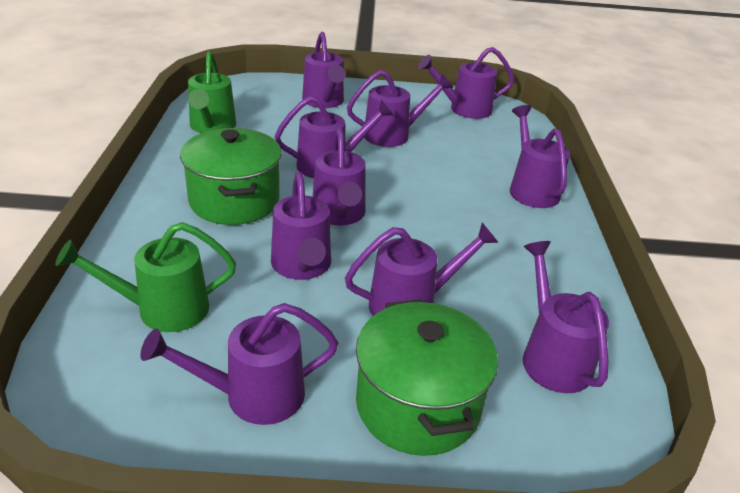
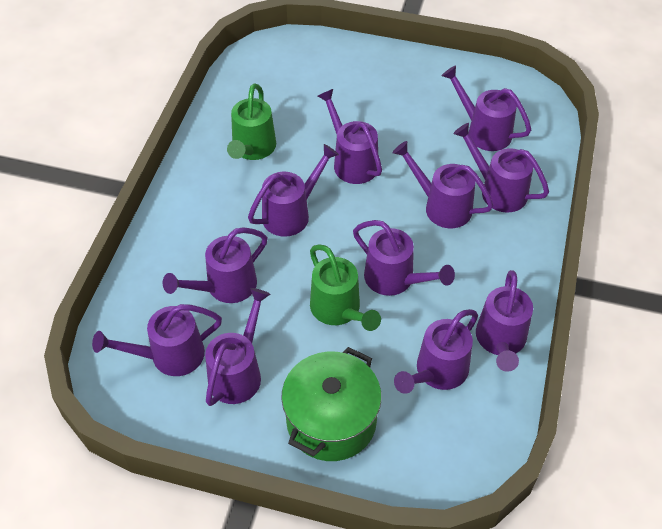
green pot: [180,128,282,225] [356,299,498,456] = 2 -> [281,347,382,461] = 1
purple watering can: [140,303,338,425] [271,172,331,280] [275,96,393,178] [302,32,346,108] [312,128,365,225] [345,223,499,316] [347,70,453,147] [418,47,515,119] [510,105,570,208] [523,241,609,393] = 10 -> [92,304,222,376] [163,228,267,303] [205,288,270,406] [248,144,339,237] [318,89,382,184] [353,220,455,296] [393,141,493,228] [394,309,478,394] [441,65,531,151] [453,123,549,213] [476,270,533,372] = 11

